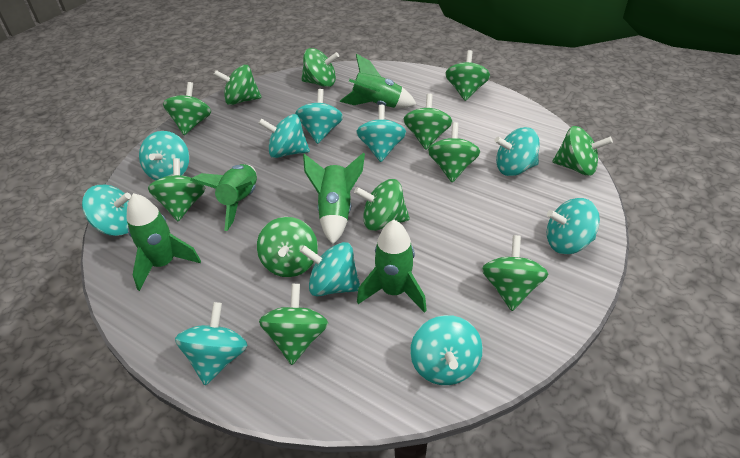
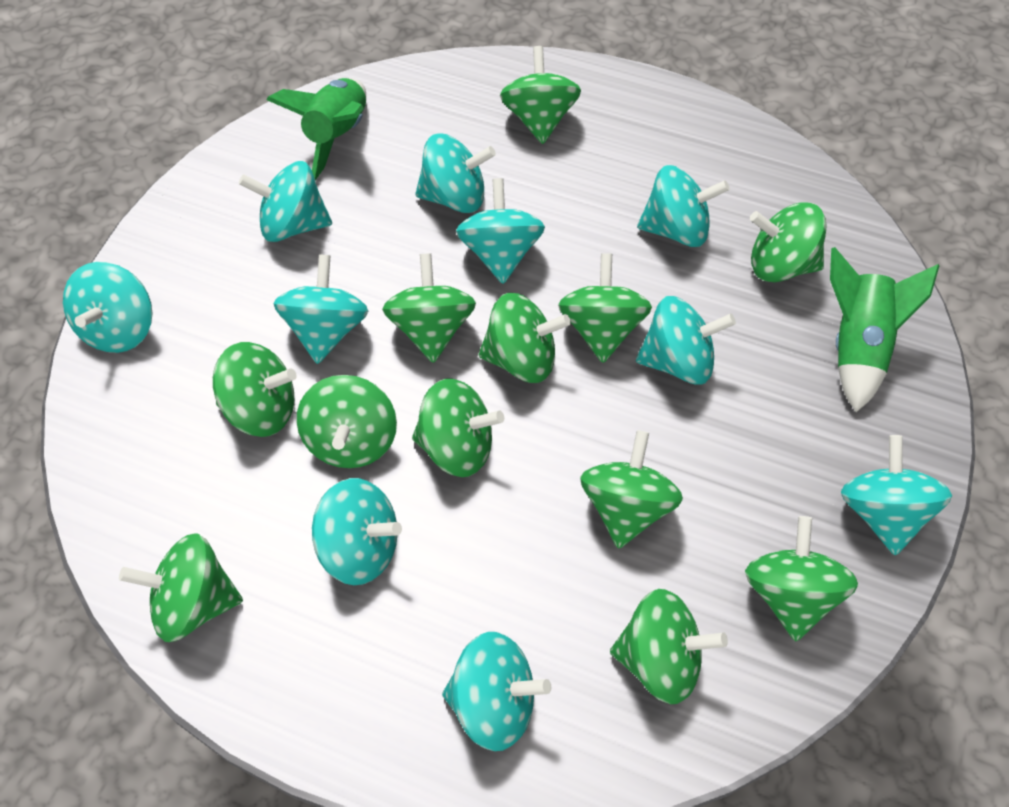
green rocket: [127,193,201,291] [190,164,257,231] [303,153,365,244] [340,54,417,108] [357,220,427,313] = 5 -> [266,78,366,180] [830,247,939,412] = 2

